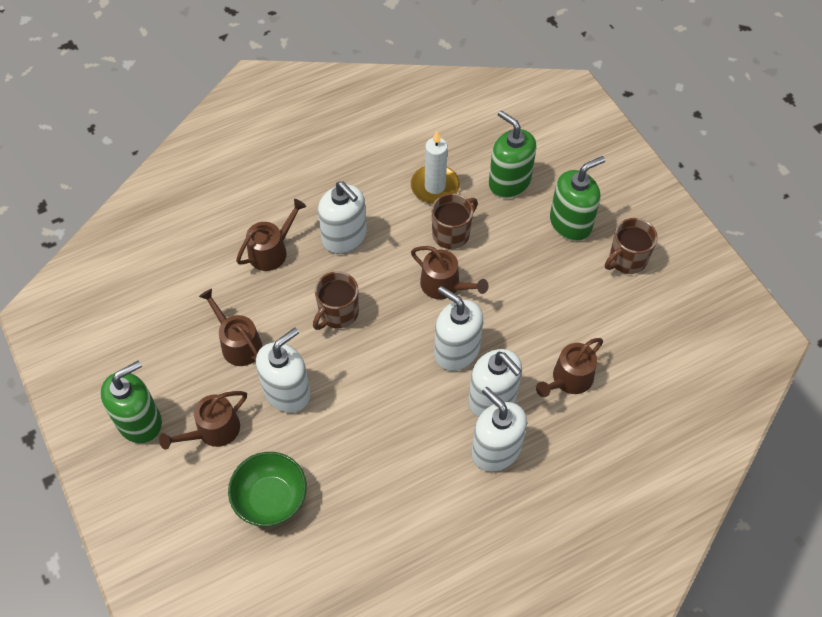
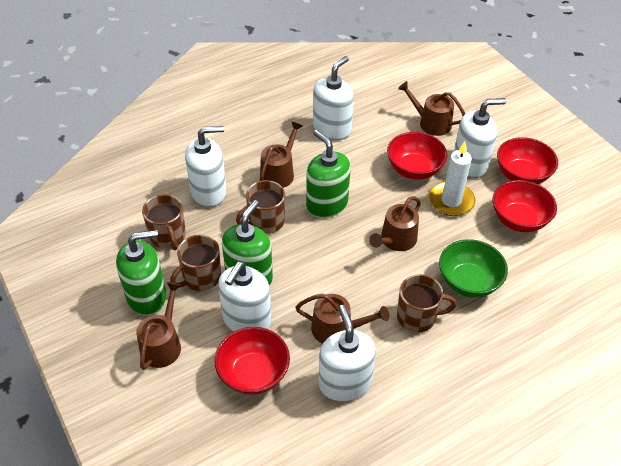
brown mug: [313,271,359,330] [432,193,478,249] [605,218,657,274] = 3 -> [142,194,186,250] [170,235,221,291] [236,180,285,234] [397,274,457,333] = 4
red bowl: none = 0 -> [215,327,290,395] [387,132,447,179] [493,180,557,232] [497,137,558,184] = 4

